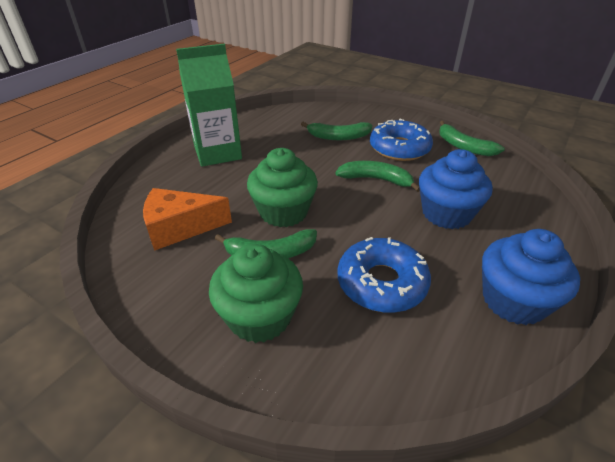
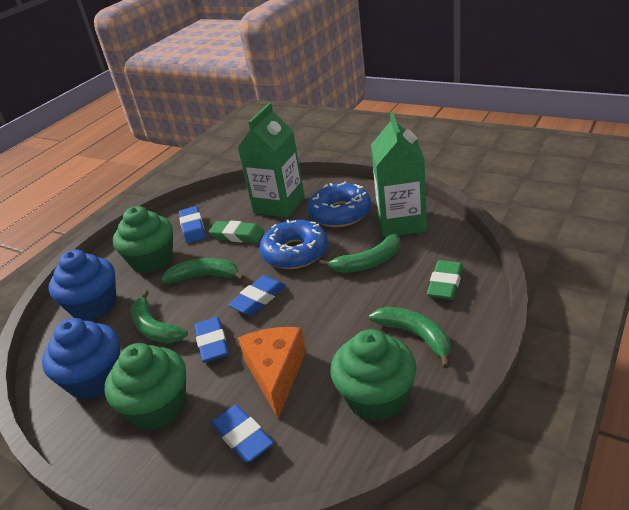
blue eraser: none = 0 -> [179,206,205,243] [194,317,229,363] [211,405,274,463] [228,275,286,315] = 4
green carton: [176,44,242,167] = 1 -> [238,103,305,218] [371,112,427,237] = 2
green cupcake: [209,244,303,343] [247,148,318,227] = 2 -> [105,343,186,430] [113,206,173,273] [330,329,417,421] = 3
green eraser: none = 0 -> [209,221,265,243] [427,260,463,300] = 2

